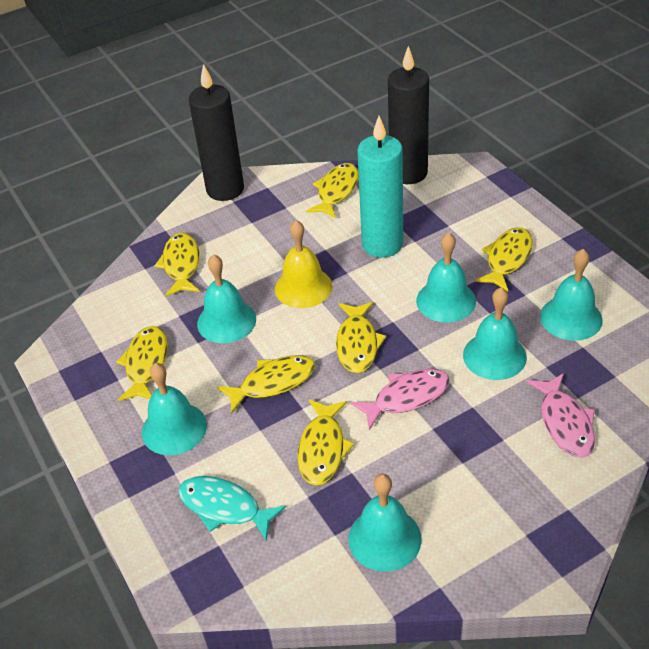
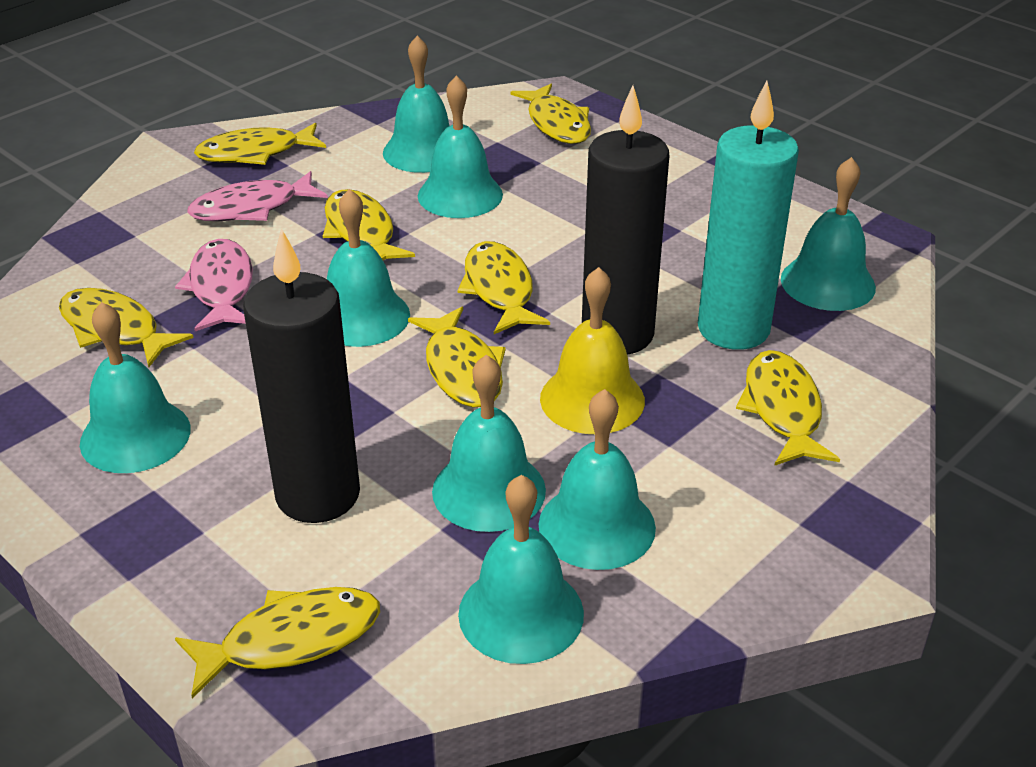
turquoise bell: [142,363,207,455] [197,254,256,343] [348,474,421,572] [416,233,476,323] [463,287,527,380] [540,249,603,341] = 6 -> [80,302,191,473] [327,189,410,347] [383,36,450,173] [418,75,503,218] [432,355,546,532] [458,475,584,664] [538,389,656,570] [781,157,876,311] = 8
turquoise fish: [178,476,286,541] = 1 -> none = 0
yellow fish: [116,326,168,401] [154,233,200,296] [217,355,315,414] [298,399,354,485] [306,163,359,218] [336,302,386,373] [475,227,533,291] = 7 -> [59,288,194,367] [175,587,380,699] [194,123,326,165] [323,189,415,260] [408,307,506,407] [457,241,550,334] [510,84,591,144] [736,350,840,466] = 8

